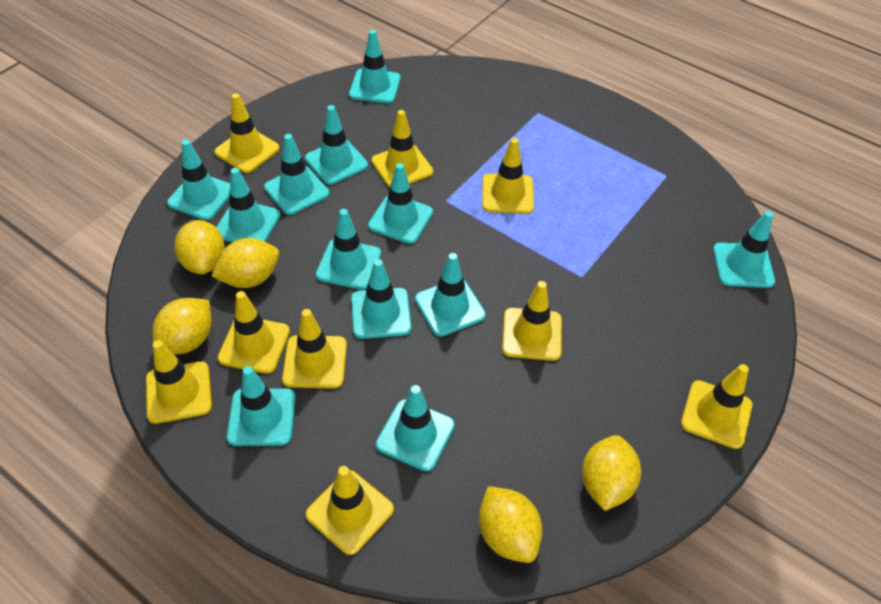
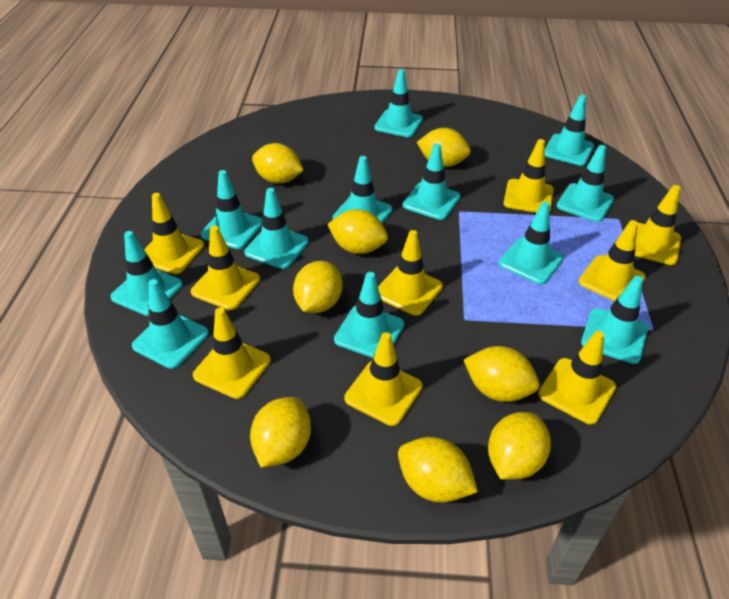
yellow lemon: [152,298,212,354] [174,220,225,274] [211,238,279,288] [479,486,542,563] [582,435,641,511] = 5 -> [250,397,311,468] [252,143,304,184] [293,261,343,313] [328,209,388,254] [398,437,478,502] [417,128,471,167] [464,346,540,402] [488,412,551,479] = 8

